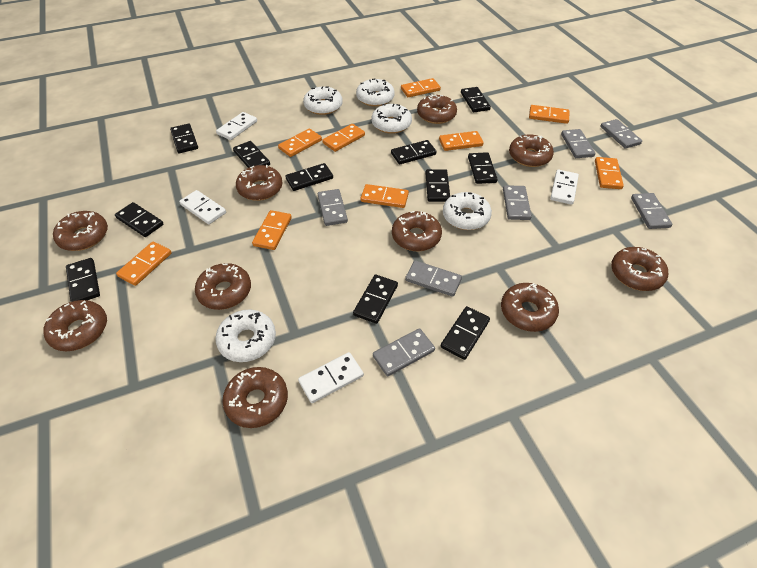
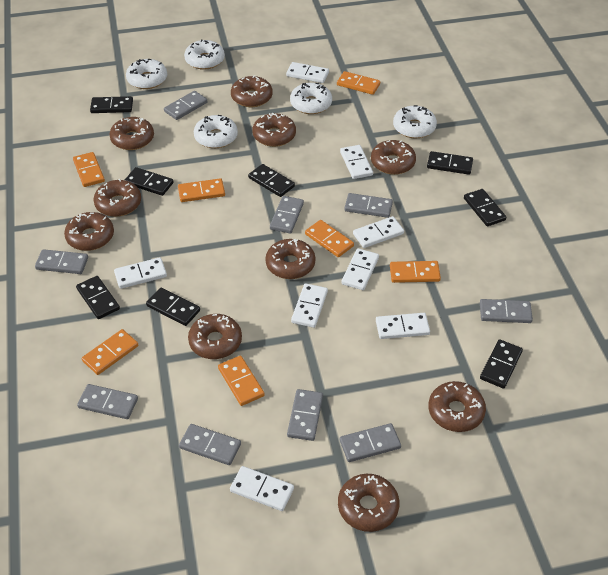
black domino: [66,258,100,302] [115,202,163,237] [170,124,198,153] [233,141,270,168] [285,163,333,191] [353,275,398,324] [391,140,437,164] [425,169,450,202] [441,306,490,360] [461,87,491,112] [468,152,498,184] = 11 -> [76,276,120,319] [90,96,133,113] [125,167,173,196] [146,288,200,326] [248,164,295,197] [427,151,473,175] [464,189,506,226] [480,339,523,388] = 8
grey domino: [318,189,348,226] [373,328,435,376] [405,260,462,297] [503,185,532,220] [561,129,596,158] [600,119,642,149] [631,193,672,229] = 7 -> [35,249,88,274] [77,384,138,419] [164,91,207,120] [179,424,241,465] [270,196,304,234] [287,389,323,441] [340,423,401,462] [344,193,393,218] [480,299,533,323] = 9
orange domino: [116,241,171,286] [252,210,292,250] [278,128,322,157] [322,124,365,152] [361,184,409,208] [401,78,441,97] [439,131,483,151] [529,105,569,124] [595,157,624,189] = 9 -> [73,152,105,187] [82,329,138,375] [178,178,225,202] [218,356,264,406] [305,220,354,257] [337,71,380,95] [390,261,441,283] = 7
white domino: [179,190,226,224] [216,112,257,140] [298,352,364,403] [550,170,579,205] = 4 -> [114,257,167,289] [230,466,294,511] [286,62,329,83] [291,283,328,328] [340,145,373,179] [341,248,379,290] [353,216,404,248] [376,313,430,339] = 8

